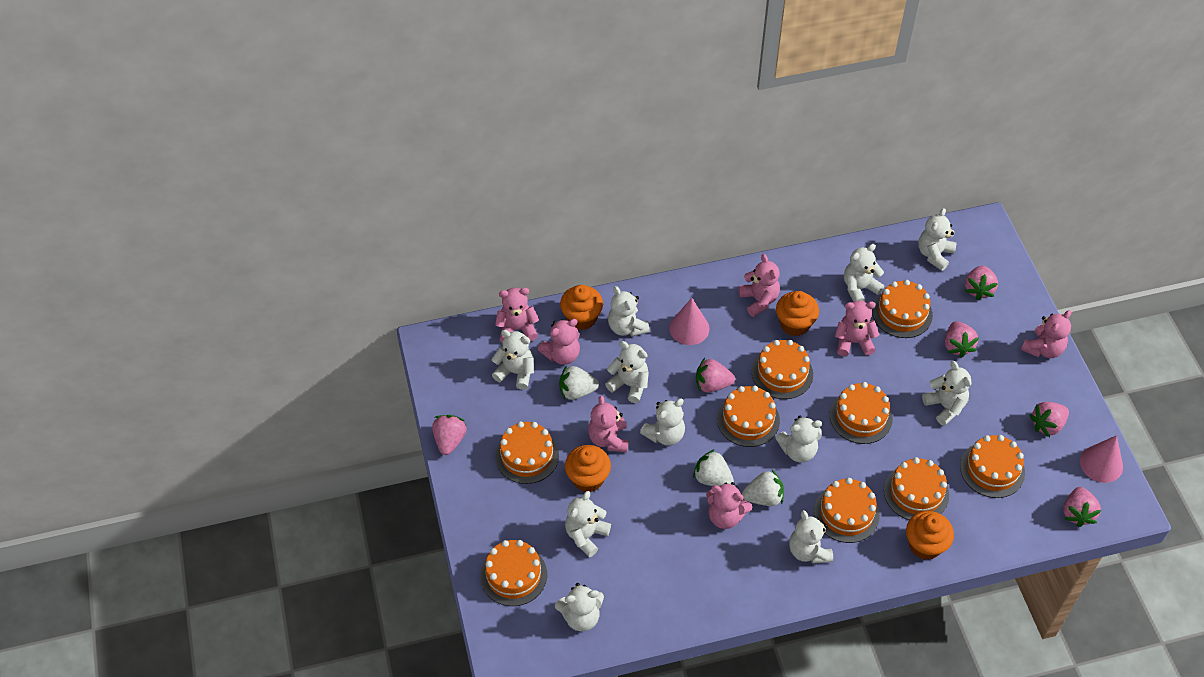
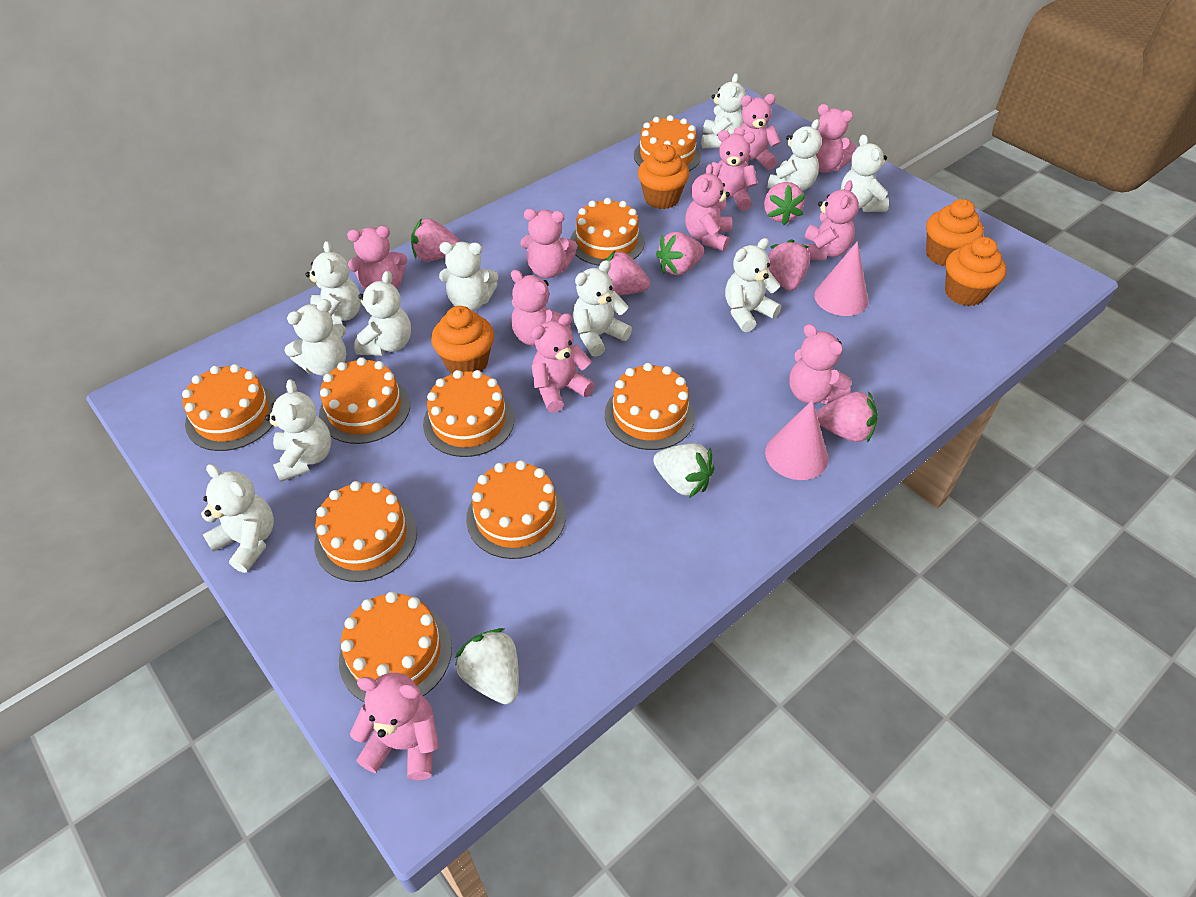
pink teddy bear: [495,288,539,343] [538,319,580,365] [588,396,629,453] [706,482,752,529] [738,254,780,317] [835,300,879,356] [1021,310,1071,358] = 7 -> [347,226,407,290] [350,673,439,780] [511,270,571,346] [520,209,577,278] [531,313,595,413] [685,164,732,251] [711,130,758,211] [733,94,781,170] [789,324,852,404] [803,180,859,260] [816,104,856,172] = 11
white strawberry: [559,365,599,400] [693,449,734,486] [742,470,784,506] = 3 -> [455,628,519,704] [653,443,715,498] = 2

